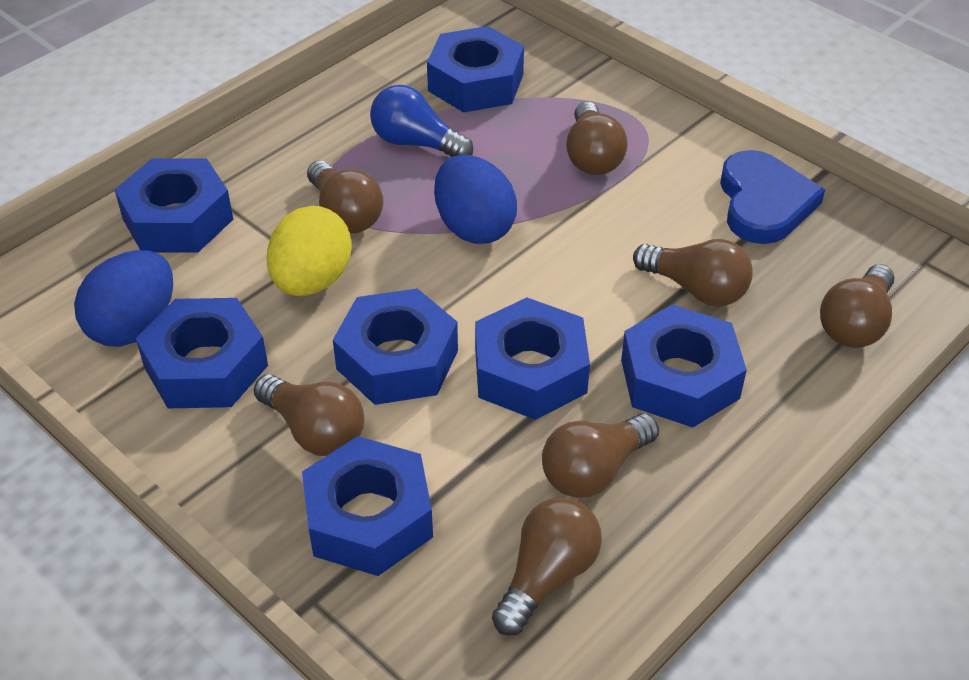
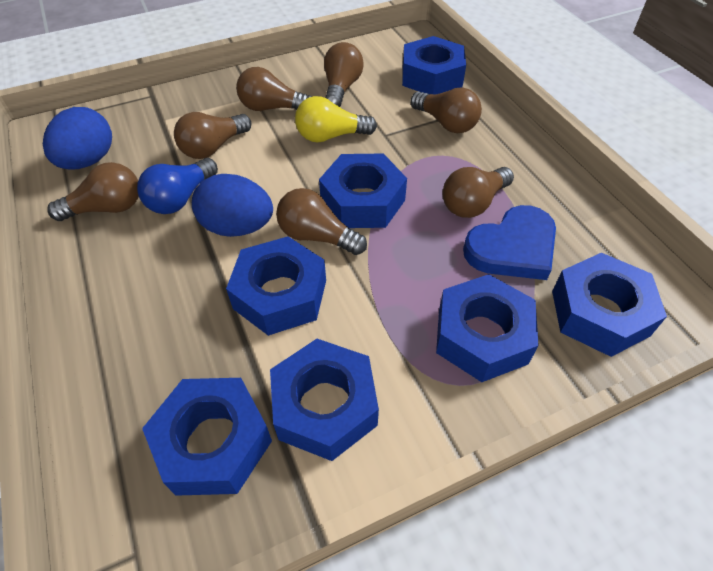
yellow egg: [267,206,352,296] = 1 -> none = 0
yellow light bulb: none = 0 -> [295,96,377,143] = 1

